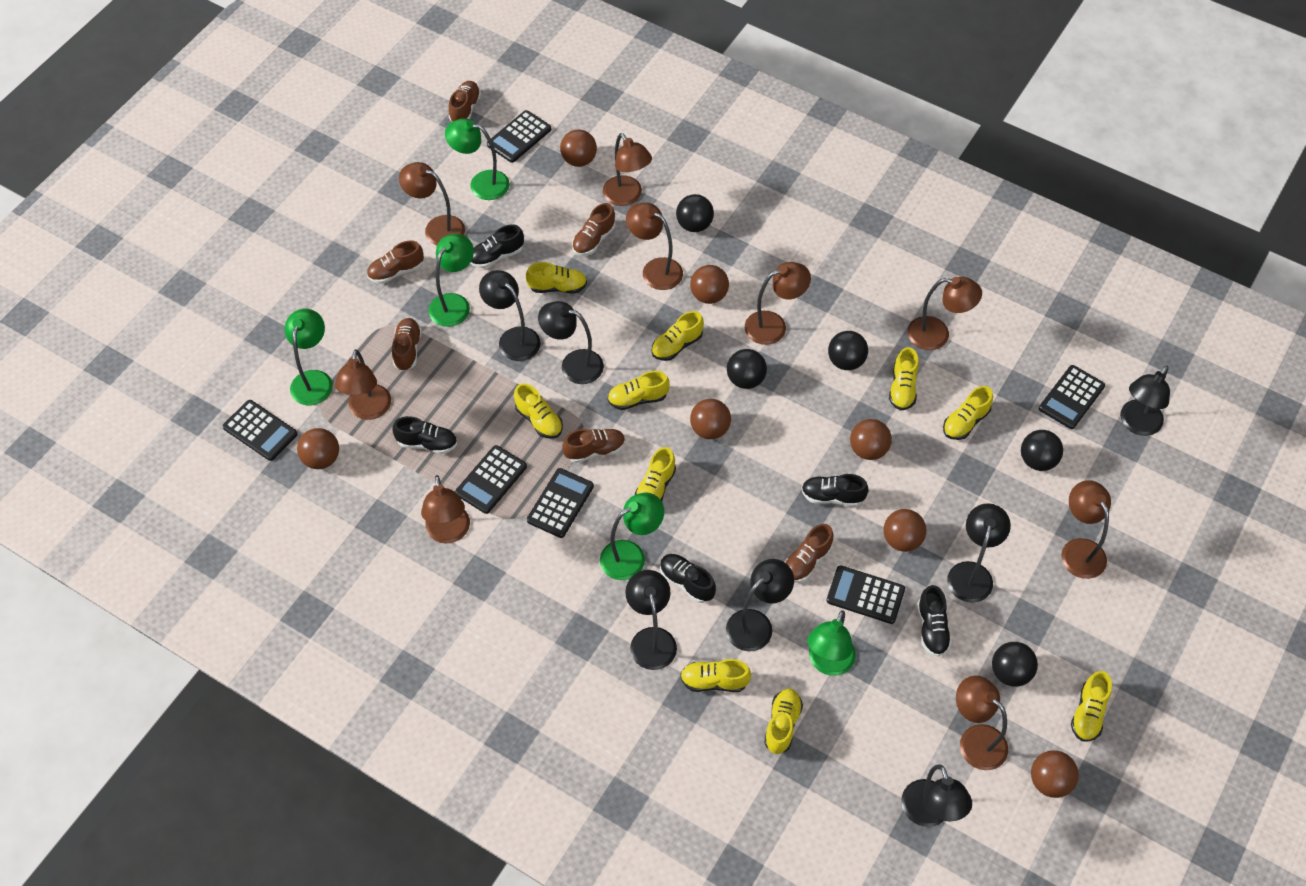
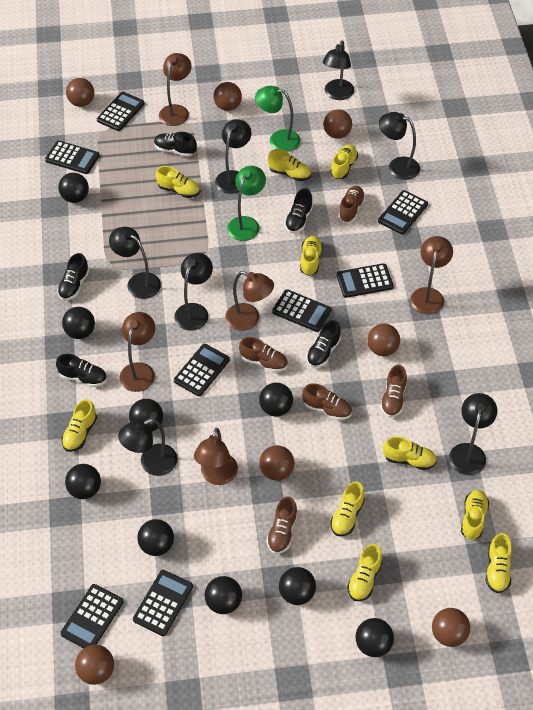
black ball: [676,194,714,232] [727,349,767,389] [828,331,868,370] [992,642,1038,687] [1021,430,1063,471] = 5 -> [58,173,89,203] [62,307,95,339] [65,464,101,499] [129,399,163,432] [137,519,174,556] [205,576,242,614] [259,383,293,416] [279,567,316,605] [356,618,394,657] = 9
black calculator: [223,400,297,461] [455,445,527,514] [487,110,551,163] [527,468,594,538] [826,565,905,624] [1039,365,1105,429] = 6 -> [45,141,100,174] [60,584,123,648] [97,92,145,131] [133,570,193,636] [174,344,230,396] [272,289,332,332] [337,263,394,298] [378,190,428,235] = 8
brown lamp: [335,349,391,420] [399,162,465,245] [421,475,470,543] [603,133,652,206] [626,203,683,290] [745,262,811,345] [907,277,982,350] [956,676,1008,770] [1061,480,1111,579] = 9 -> [120,312,155,392] [159,53,191,126] [194,428,238,485] [225,271,274,331] [410,236,453,314] = 5
brown shoe: [367,240,424,284] [392,318,422,371] [449,81,481,122] [562,429,625,463] [572,203,615,256] [784,524,833,583] = 6 -> [239,337,288,372] [266,496,298,554] [302,383,352,421] [338,186,365,222] [380,365,407,417] = 5
green lamp: [284,309,333,406] [429,233,474,327] [445,118,510,200] [600,492,664,580] [808,610,856,676] = 5 -> [227,166,266,241] [255,86,300,152] = 2

